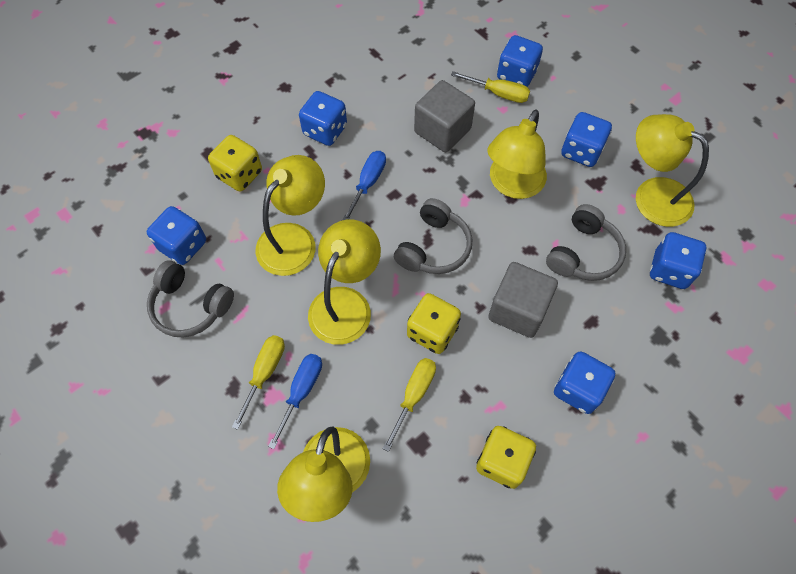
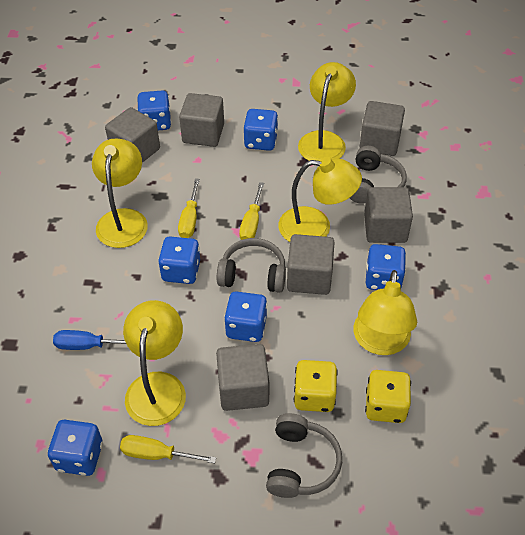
blue screwdriver: [268,354,322,449] [342,151,386,220] = 2 -> [53,330,126,350] = 1
grey cube: [414,80,475,152] [488,262,558,338] = 2 -> [105,107,160,163] [179,93,224,147] [216,344,269,411] [287,234,335,295] [360,101,405,156] [364,187,413,243] = 6
yellow dice: [208,135,262,192] [407,293,461,354] [476,426,536,489] = 3 -> [294,360,338,412] [365,370,411,423] = 2

